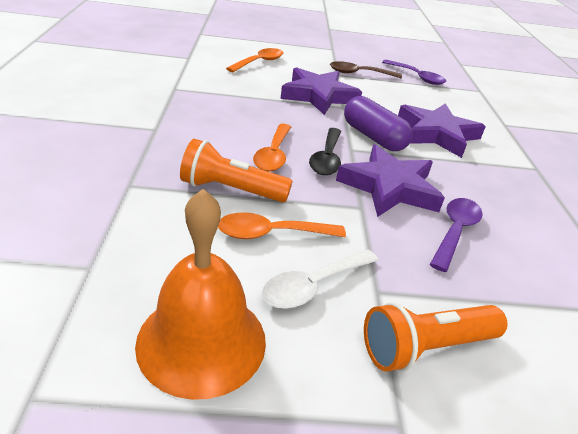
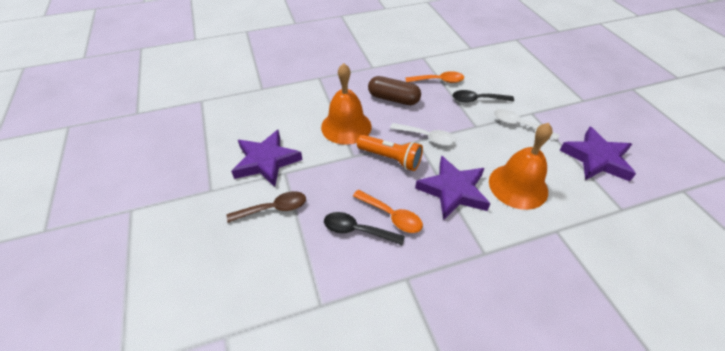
black spoon: [309,128,341,175] = 1 -> [324,212,405,245] [453,90,514,102] = 2
brown capsule: none = 0 -> [368,76,421,105] = 1
orange bell: [135,189,266,400] = 1 -> [321,63,372,145] [489,123,553,210] = 2
orange flashlight: [180,139,293,203] [364,302,508,372] = 2 -> [357,135,423,171] = 1
orange spoon: [218,212,346,239] [226,48,283,72] [253,124,291,172] = 3 -> [353,190,423,233] [405,71,464,83] = 2
purple capsule: [344,96,413,151] = 1 -> none = 0
purple spoon: [382,60,446,85] [430,198,483,272] = 2 -> none = 0
white spoon: [262,250,379,309] = 1 -> [390,123,456,146] [494,109,560,140] = 2

